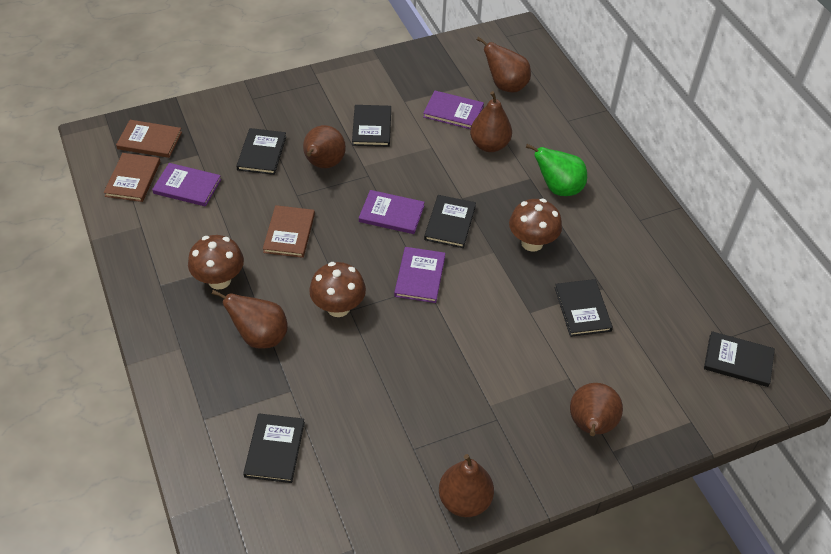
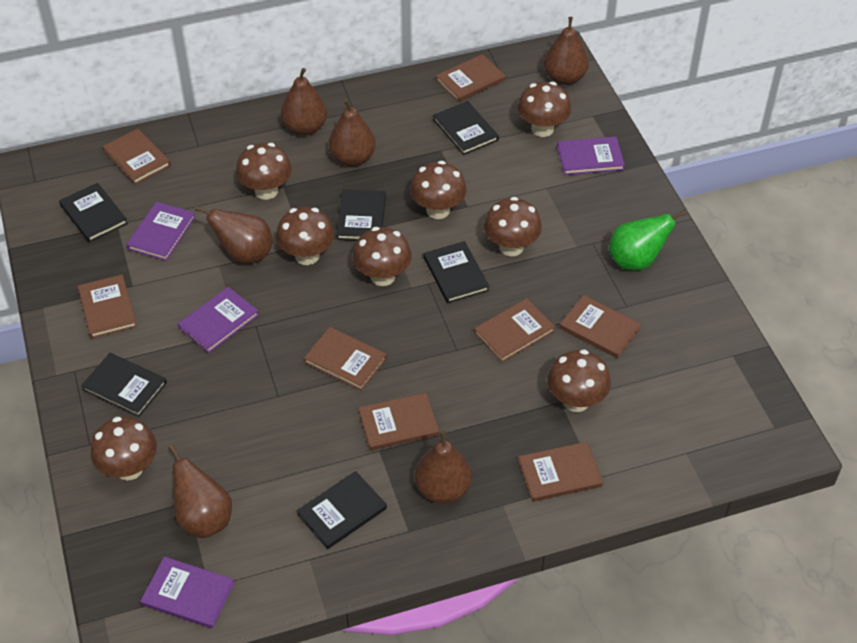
brown book: [104,153,160,202] [116,120,182,158] [263,205,315,258] = 3 -> [78,275,137,339] [102,129,171,184] [304,327,387,391] [359,393,439,451] [436,54,505,102] [474,298,555,362] [518,442,603,502] [560,295,641,358] = 8
brown mushroom: [188,235,244,290] [309,262,366,317] [509,199,562,252] = 3 -> [91,417,157,480] [236,143,292,200] [276,207,334,265] [353,227,412,286] [410,161,467,219] [484,197,542,256] [518,82,571,137] [547,349,611,412] = 8

